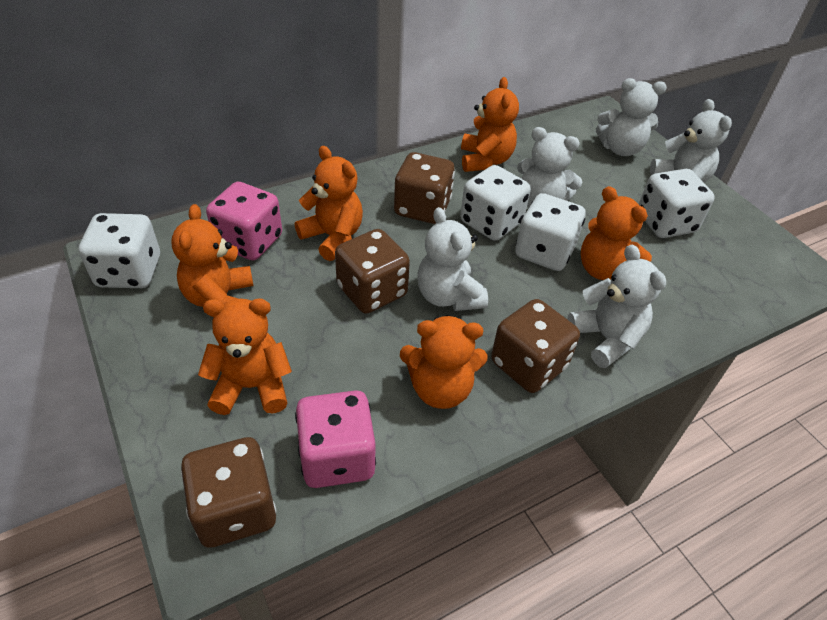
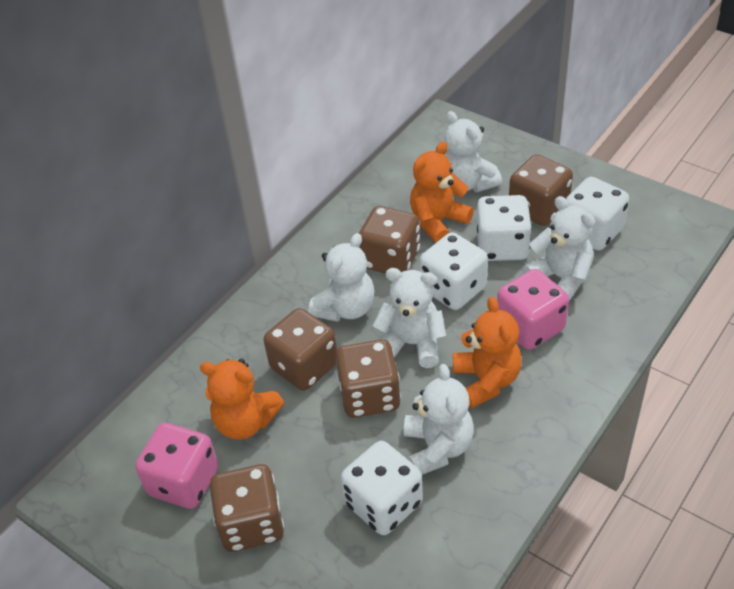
brown dice: [181,437,277,548] [335,229,410,314] [394,152,455,224] [491,299,580,393] = 4 -> [210,464,284,552] [263,308,337,391] [335,339,401,418] [359,206,420,274] [509,154,573,226] = 5
orange teddy bear: [171,204,253,307] [198,298,292,415] [295,146,363,261] [400,315,488,409] [461,77,519,172] [581,186,652,280] = 6 -> [200,359,284,440] [410,142,474,243] [453,297,522,408] = 3

